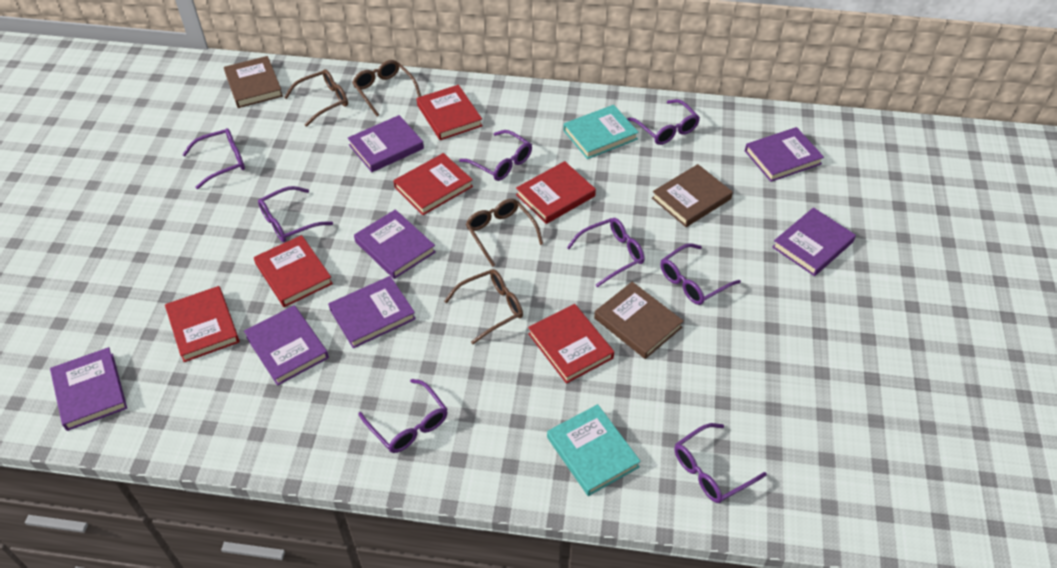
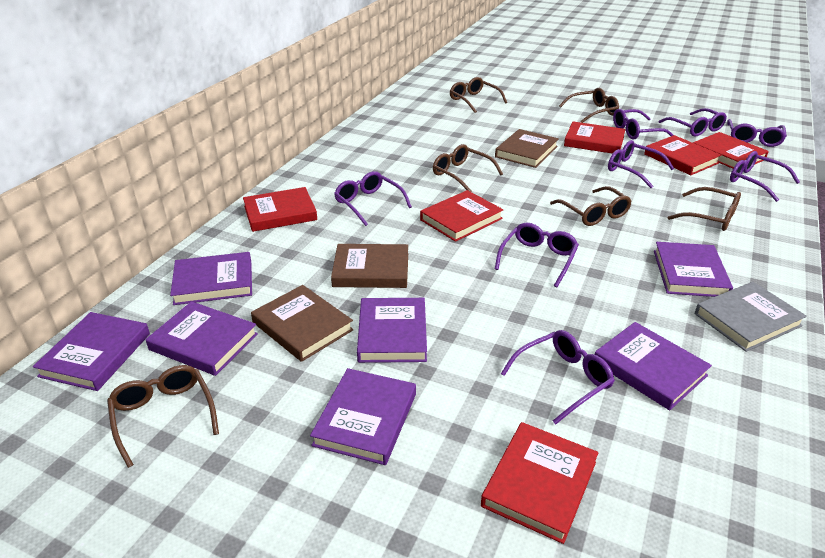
brown glasses: [284,69,348,127] [352,60,421,116] [444,269,523,344] [466,199,543,267] = 4 -> [107,365,219,468] [433,144,503,192] [450,77,507,113] [550,186,632,226] [559,88,619,123] [668,187,741,231] = 6
grey book: none = 0 -> [695,282,807,352] = 1
turquoise book: [547,404,641,496] [563,105,639,159] = 2 -> none = 0

